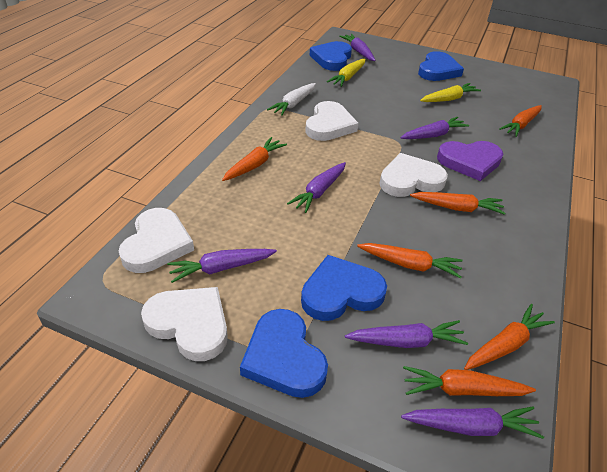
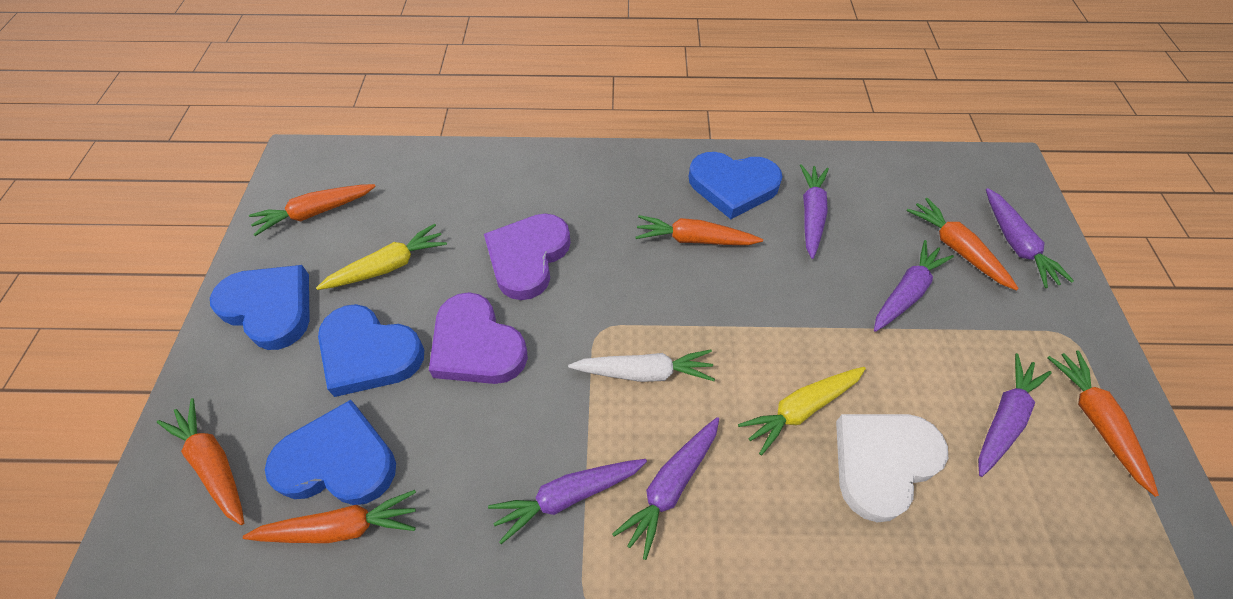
purple heart: [437,141,504,181] = 1 -> [429,292,528,384] [484,214,571,300] = 2
white heart: [119,208,194,273] [141,287,228,361] [305,101,358,141] [380,153,448,197] = 4 -> [836,414,948,522] = 1

